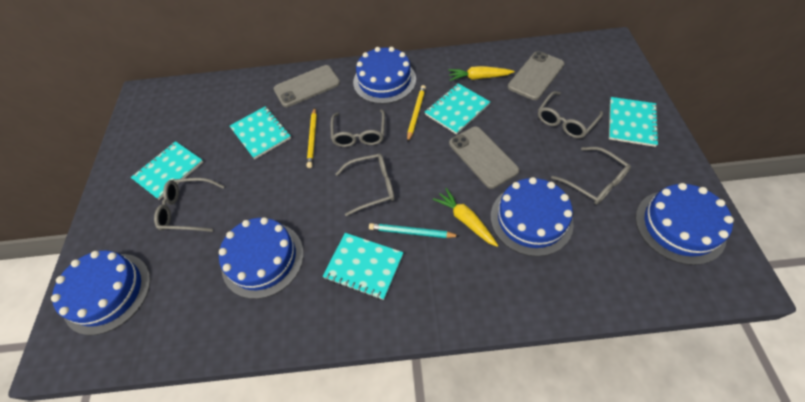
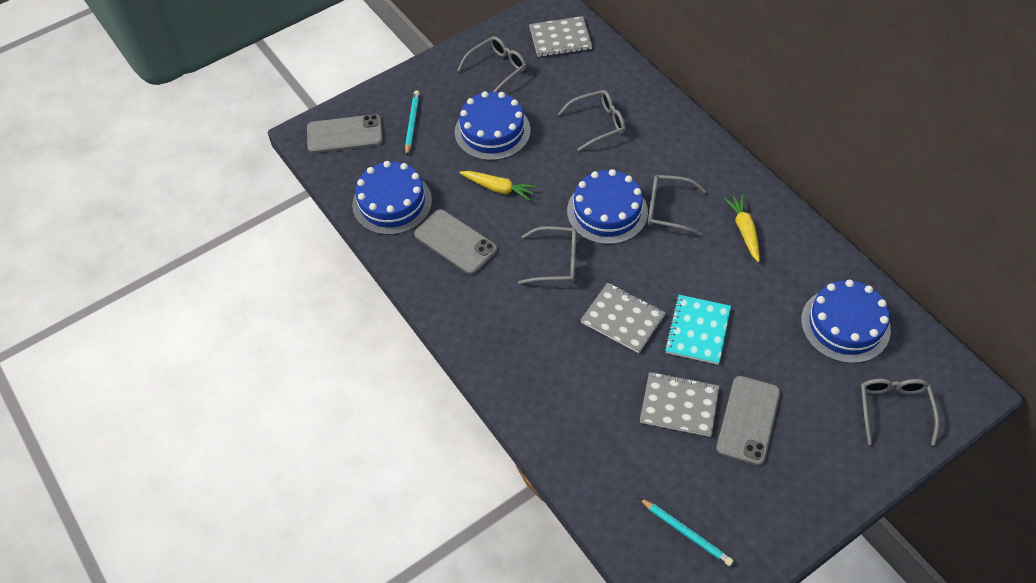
blue cake: [51,251,150,335] [219,217,304,299] [353,47,416,104] [491,177,574,256] [635,183,734,265] = 5 -> [352,161,432,235] [455,91,531,161] [567,169,648,244] [801,280,891,363] = 4
grey notebook: none = 0 -> [529,16,592,57] [581,283,666,353] [640,372,719,437] = 3
turquoise notebook: [131,141,203,200] [230,106,291,159] [322,233,404,300] [425,83,490,134] [609,97,659,147] = 5 -> [664,295,731,365] = 1
turquoise pencil: [369,223,459,238] = 1 -> [405,90,420,156] [639,498,734,566] = 2
yellow pencil: [307,107,317,168] [407,85,426,142] = 2 -> none = 0

